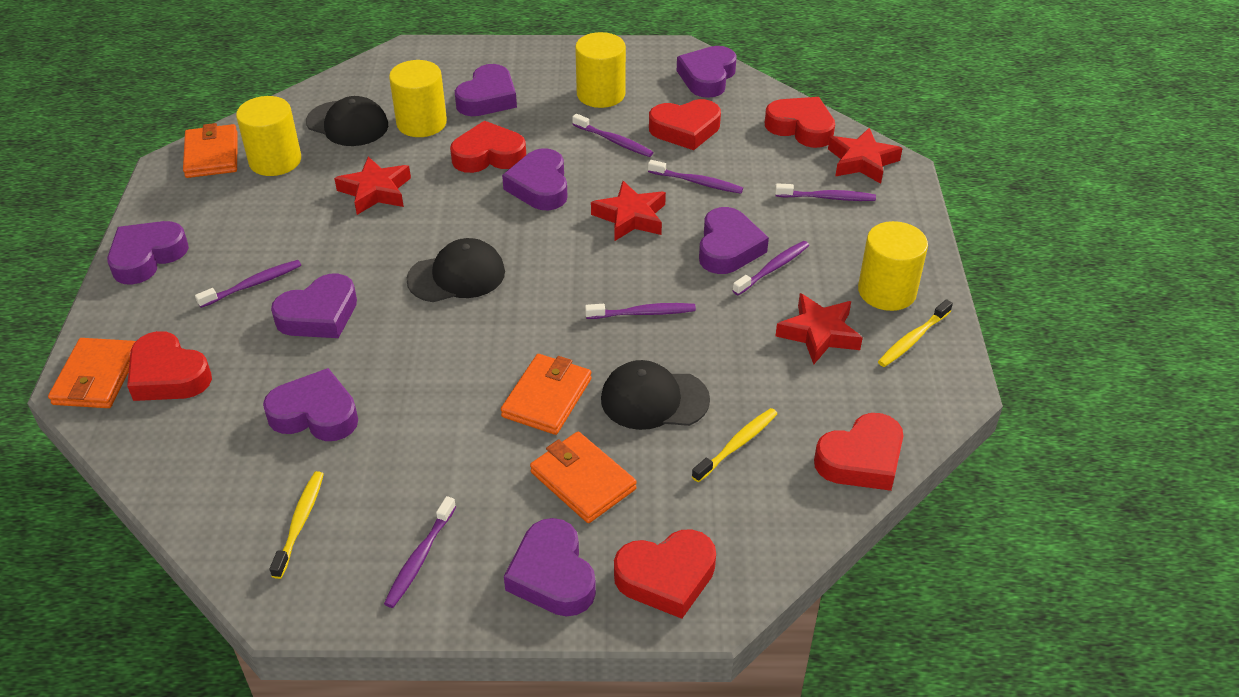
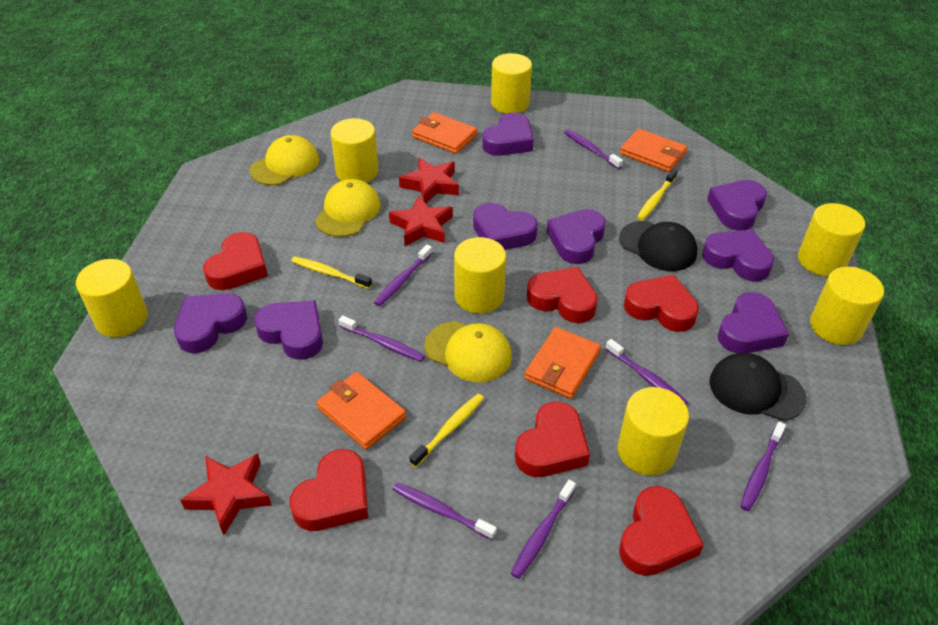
black cap: [306,96,388,146] [406,238,505,302] [601,360,710,430] = 3 -> [619,221,698,271] [709,353,807,421] = 2
red star: [334,156,411,215] [591,181,666,241] [775,293,863,364] [828,128,903,184] = 4 -> [180,453,272,535] [389,196,453,246] [399,157,459,203] = 3
yellow cap: none = 0 -> [250,135,319,186] [315,179,381,237] [424,321,512,382] = 3
yellow cylinder: [236,96,301,176] [389,60,447,137] [575,32,626,108] [858,221,928,311] = 4 -> [76,259,148,337] [330,118,379,183] [454,237,506,314] [491,53,532,114] [618,387,689,476] [798,203,865,276] [810,267,884,345] = 7

